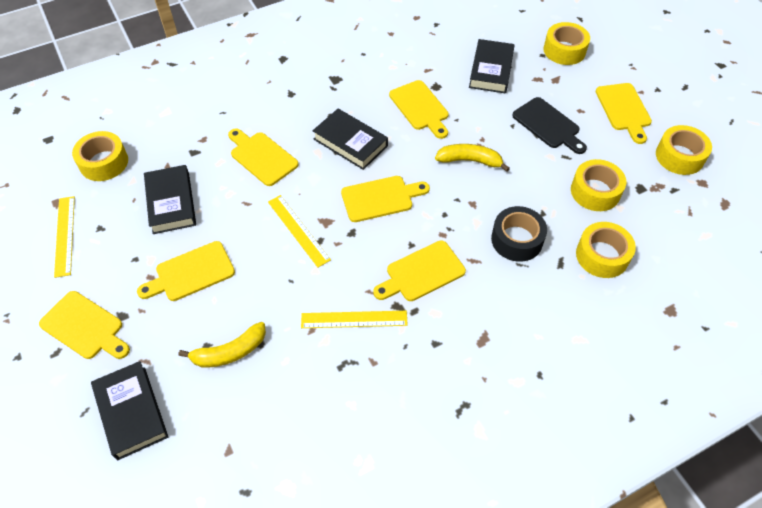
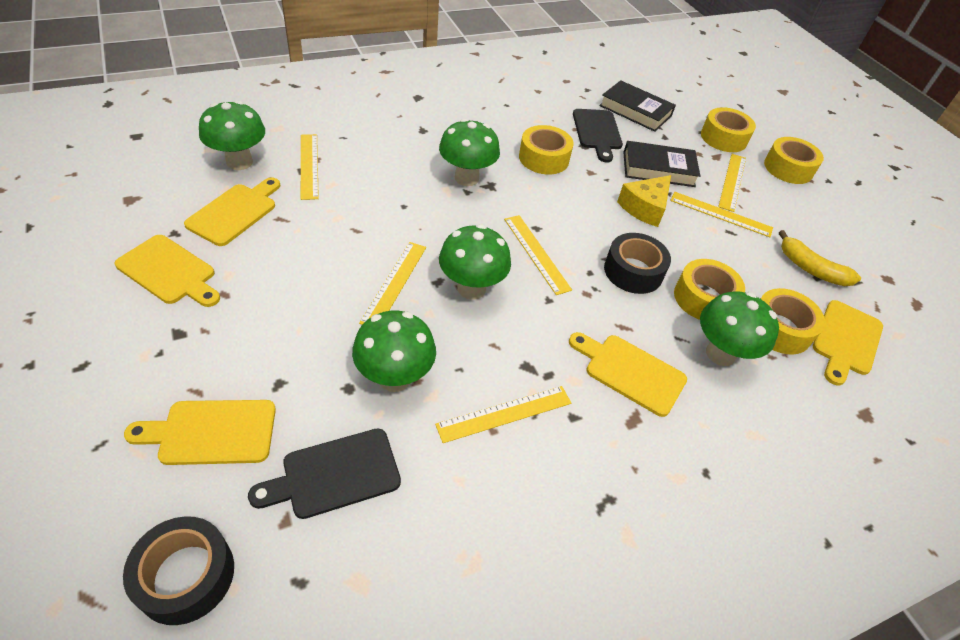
black book: [91,361,168,460] [144,165,196,234] [313,109,388,170] [469,39,515,93] = 4 -> [599,80,676,132] [623,141,700,187] = 2
black cutting board: [512,97,587,154] = 1 -> [248,428,401,519] [573,109,623,163] = 2
black tape: [491,206,547,262] = 1 -> [123,516,234,625] [604,233,671,294] = 2
green mushroom: none = 0 -> [199,101,265,170] [352,311,436,392] [439,119,500,186] [439,224,511,300] [700,291,779,366] = 5
yellow banana: [179,322,266,368] [435,144,510,172] = 2 -> [779,230,861,286] = 1
yellow cheese: none = 0 -> [617,175,671,227] = 1
yellow cutting board: [39,291,130,359] [137,241,235,301] [228,129,298,186] [341,176,430,222] [373,240,466,301] [389,80,449,139] [595,83,652,144] = 7 -> [114,235,220,307] [124,400,276,465] [184,177,280,246] [569,332,687,417] [813,300,883,386] = 5
yellow ruler: [54,196,75,278] [268,195,331,268] [301,311,408,328] = 3 -> [301,134,319,200] [359,242,426,325] [435,386,571,443] [504,215,572,295] [670,192,773,237] [718,154,746,212] = 6

